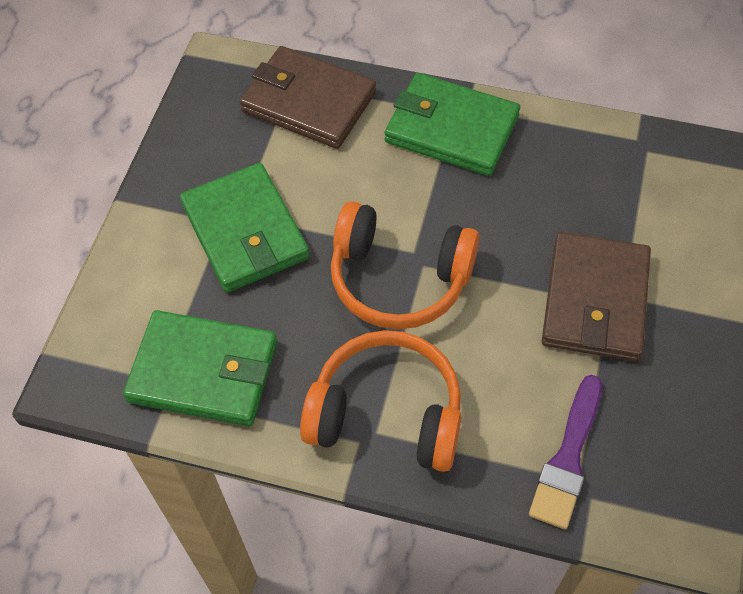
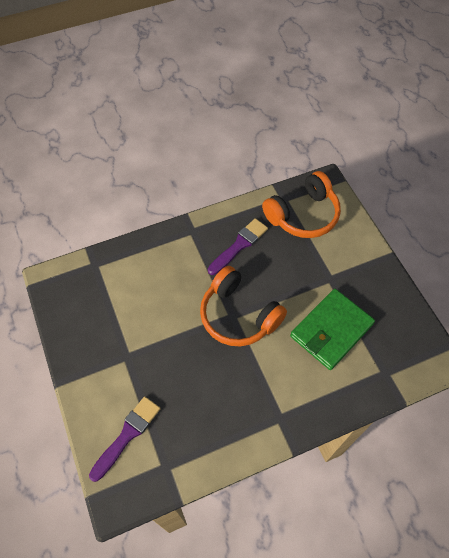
brown wallet: [240,46,376,149] [542,232,651,361] = 2 -> none = 0
green wallet: [123,310,277,426] [180,163,310,292] [385,73,520,176] = 3 -> [290,289,375,370] = 1
purple brush: [529,375,602,529] = 1 -> [89,396,161,482] [208,218,268,275] = 2

